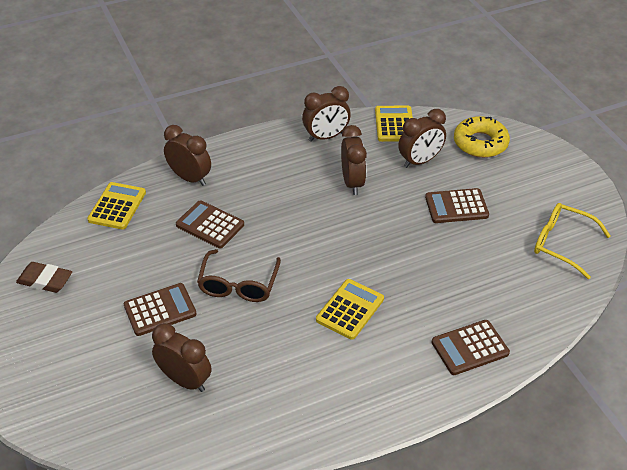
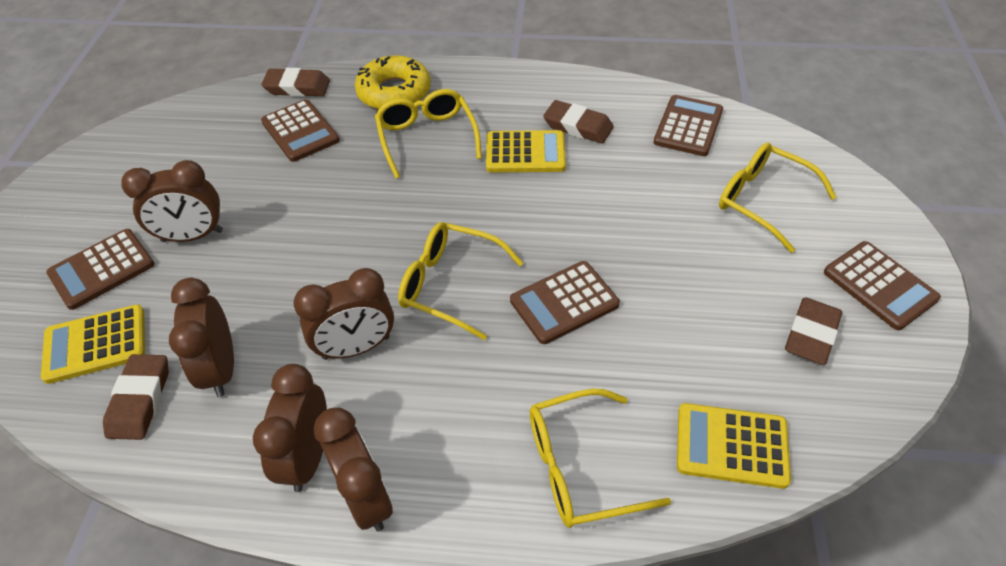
brown calculator: [124,283,197,336] [176,200,244,248] [425,188,489,223] [432,320,510,375] = 4 -> [46,229,155,310] [261,99,340,162] [510,261,620,344] [653,95,723,156] [824,241,941,330] = 5
brown eraser: [16,262,72,293] = 1 -> [103,354,169,440] [261,68,330,97] [543,100,614,144] [785,297,842,365] = 4
brown glasses: [197,249,281,302] = 1 -> none = 0
yellow glasses: [534,203,611,279] = 1 -> [375,89,482,179] [398,222,523,340] [530,389,671,528] [719,143,837,253] = 4

